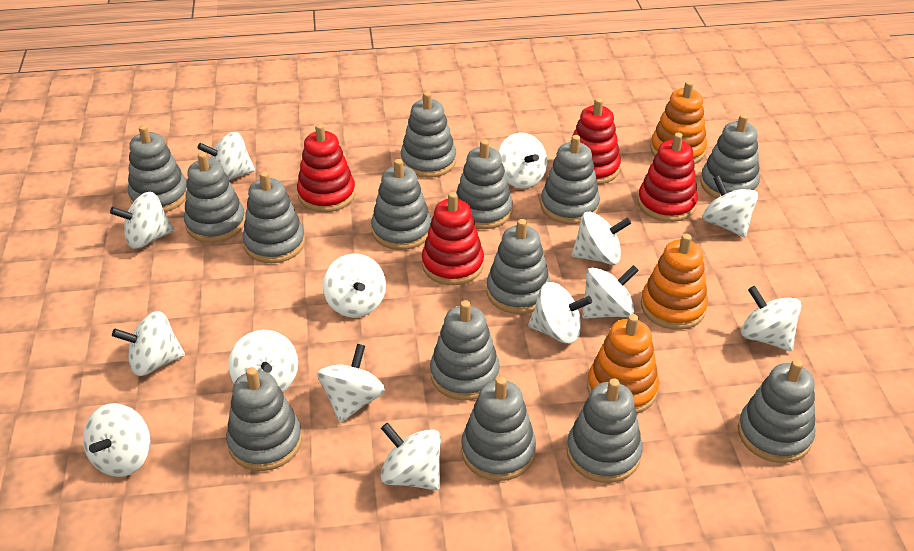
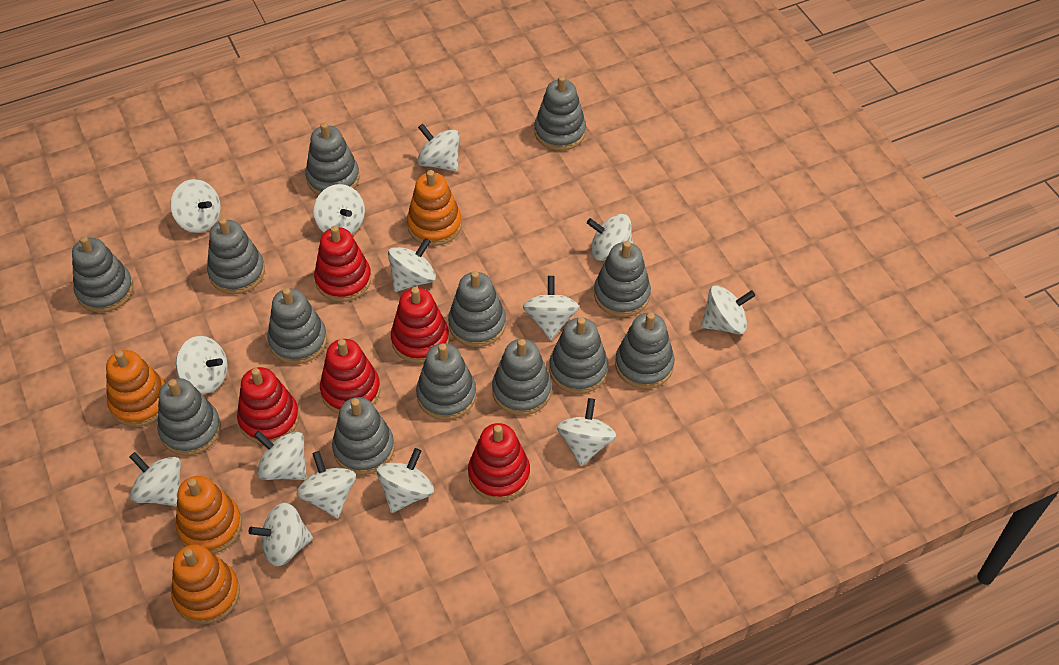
grey stacking toy: [128,125,187,212] [184,152,246,243] [226,367,302,471] [243,171,305,263] [371,159,431,250] [401,92,456,178] [430,300,500,401] [456,139,513,229] [461,377,536,481] [487,219,551,314] [541,135,600,224] [567,378,643,483] [700,114,760,199] [738,359,815,463] = 14 -> [72,236,133,312] [157,378,221,456] [207,218,265,294] [267,288,327,364] [305,122,360,195] [332,397,395,475] [416,343,476,420] [448,271,506,347] [492,339,552,415] [534,76,586,151] [549,317,608,394] [594,241,651,317] [615,313,675,389] = 13
orange stacking toy: [587,314,659,414] [641,234,708,330] [650,81,707,164] = 3 -> [106,350,165,427] [171,545,240,624] [176,476,242,554] [407,170,462,246] = 4
red stacking toy: [297,124,355,212] [422,192,484,285] [570,98,621,185] [638,133,698,222] = 4 -> [237,367,299,444] [314,226,371,302] [320,339,381,414] [391,287,449,363] [468,423,530,501] = 5

